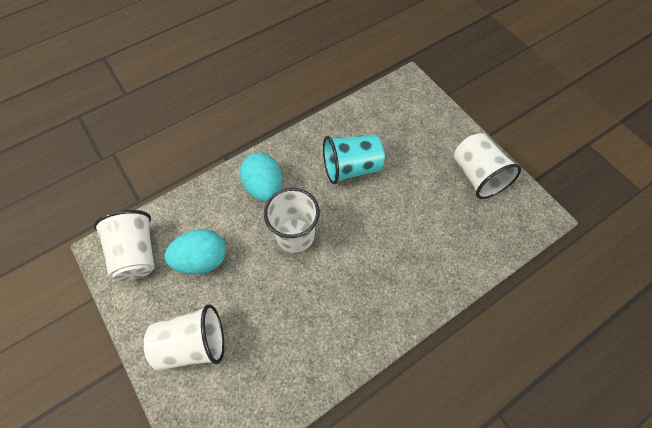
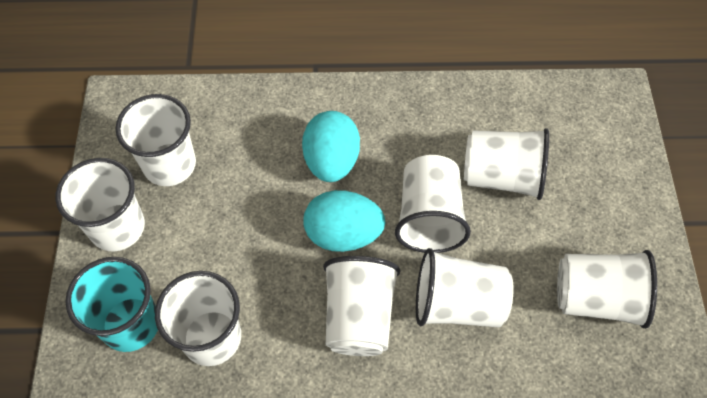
white cup: [94,210,155,281] [143,304,224,370] [264,188,320,253] [454,133,521,199] = 4 -> [56,158,145,251] [116,94,196,186] [155,271,241,366] [323,256,400,356] [395,155,471,253] [416,248,513,327] [464,128,549,200] [557,250,657,329] = 8

